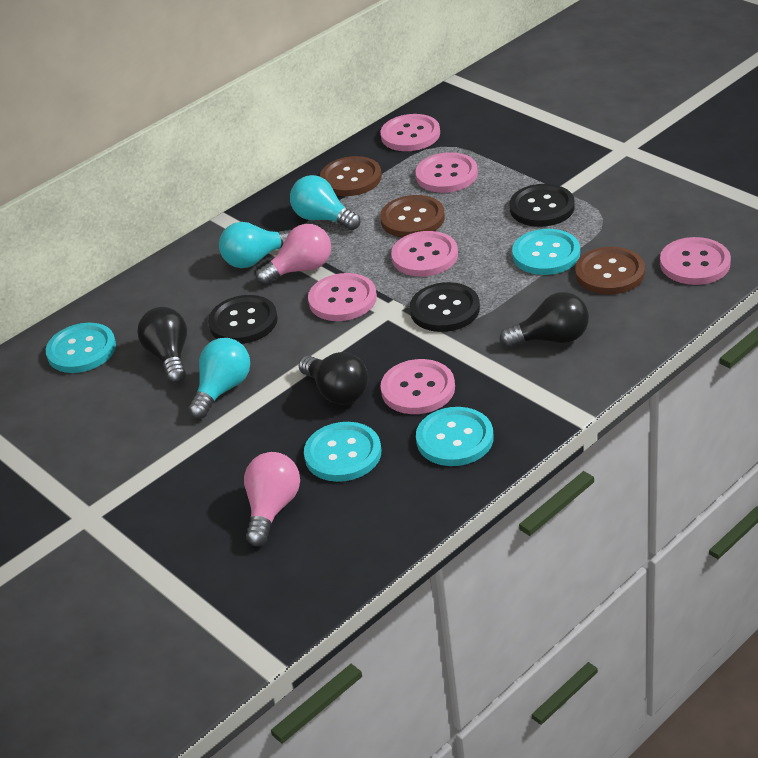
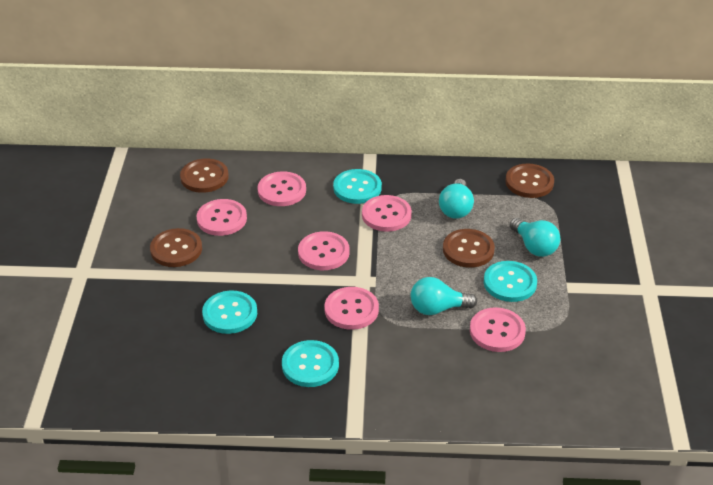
black button: [208,295,278,344] [410,282,480,332] [509,184,575,227] = 3 -> none = 0
black light bulb: [137,307,187,383] [299,352,368,404] [499,292,589,348] = 3 -> none = 0
brown button: [320,156,382,196] [380,195,445,238] [575,247,645,295] = 3 -> [150,228,202,267] [180,159,229,193] [443,229,495,268] [505,164,554,198] = 4
pink light bulb: [244,452,300,546] [256,224,331,285] = 2 -> none = 0

